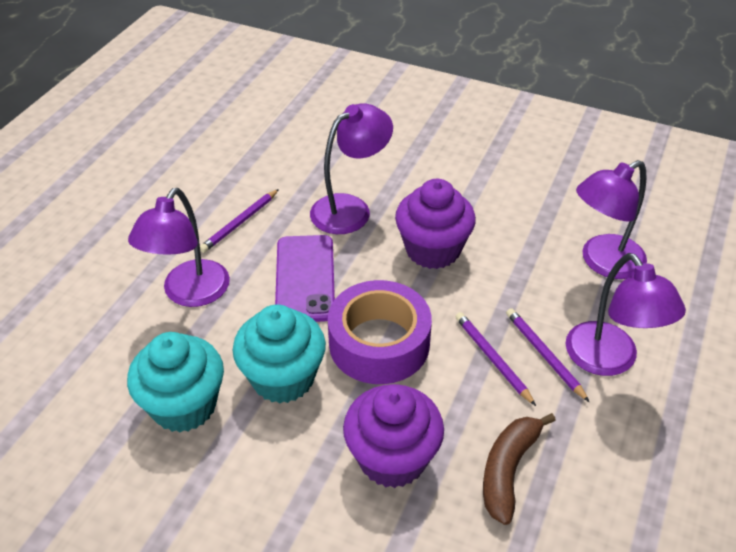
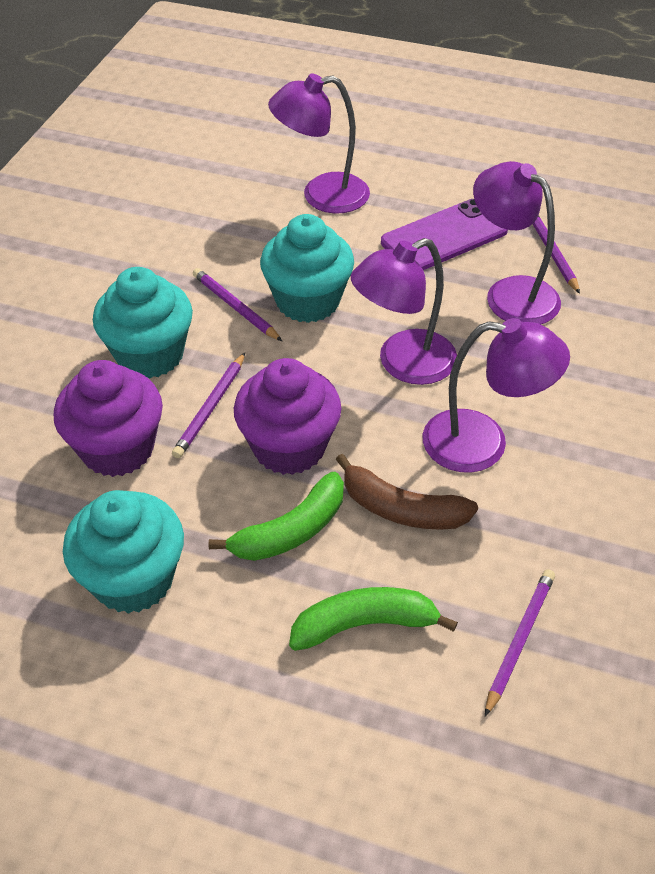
green banana: none = 0 -> [209,472,344,561] [289,587,458,651] = 2
purple pencil: [200,189,279,253] [455,312,536,406] [506,308,589,402] = 3 -> [172,353,245,458] [193,268,282,341] [485,569,555,717] [533,216,580,294] = 4
purple tape: [328,280,432,384] = 1 -> none = 0
turquoise cupcake: [127,332,224,433] [232,305,326,403] = 2 -> [63,490,184,614] [93,267,193,379] [260,214,354,323] = 3

